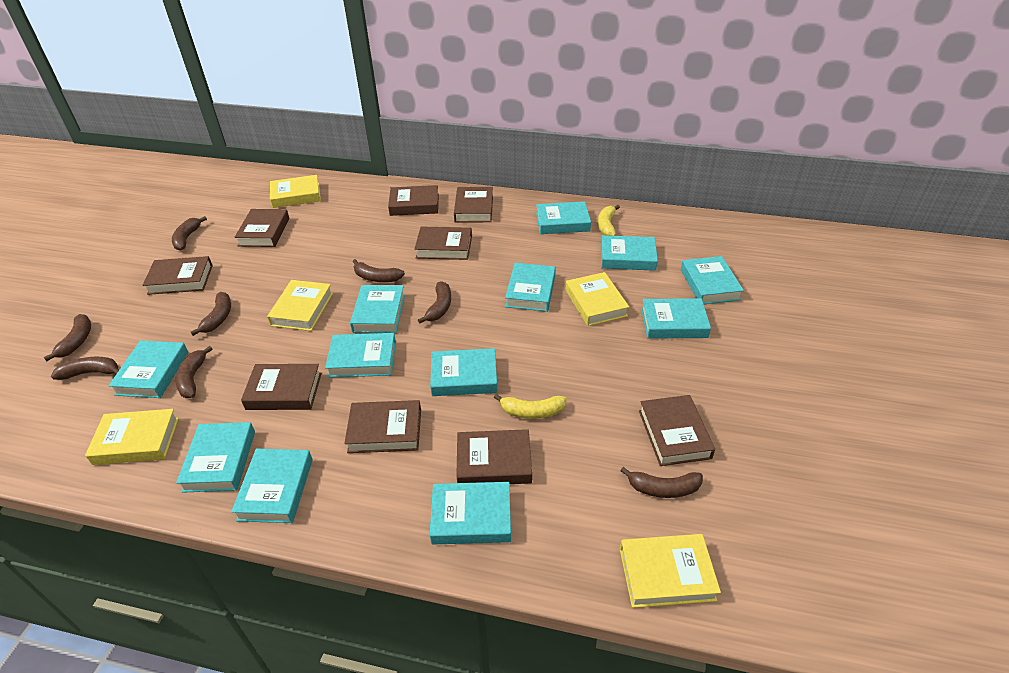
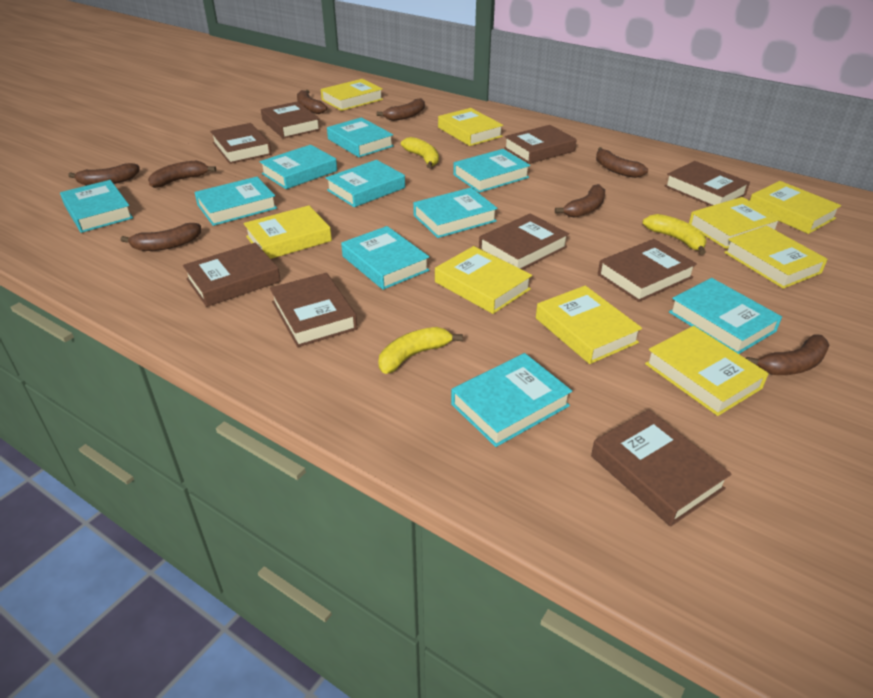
turquoise book: [109,340,188,398] [176,422,255,493] [231,449,313,523] [325,333,396,378] [350,285,405,333] [430,348,497,396] [430,482,511,544] [505,263,556,312] [536,201,591,234] [601,235,658,271] [641,298,711,338] [681,256,744,304] = 12 -> [60,180,133,233] [194,177,277,226] [260,145,337,189] [326,160,405,207] [327,117,394,157] [341,226,429,290] [413,188,498,238] [451,353,572,447] [453,149,530,193] [669,278,782,354] = 10
yellow banana: [494,394,567,419] [598,205,620,236] = 2 -> [378,327,463,374] [401,137,439,168] [642,214,706,255] = 3
yellow book: [85,409,179,465] [267,280,333,331] [270,175,321,208] [566,272,629,326] [620,534,721,608] = 5 -> [244,205,332,259] [321,79,383,111] [435,246,532,314] [438,108,503,146] [536,286,642,364] [645,326,769,416] [689,197,782,249] [724,226,828,289] [750,181,841,234] = 9

